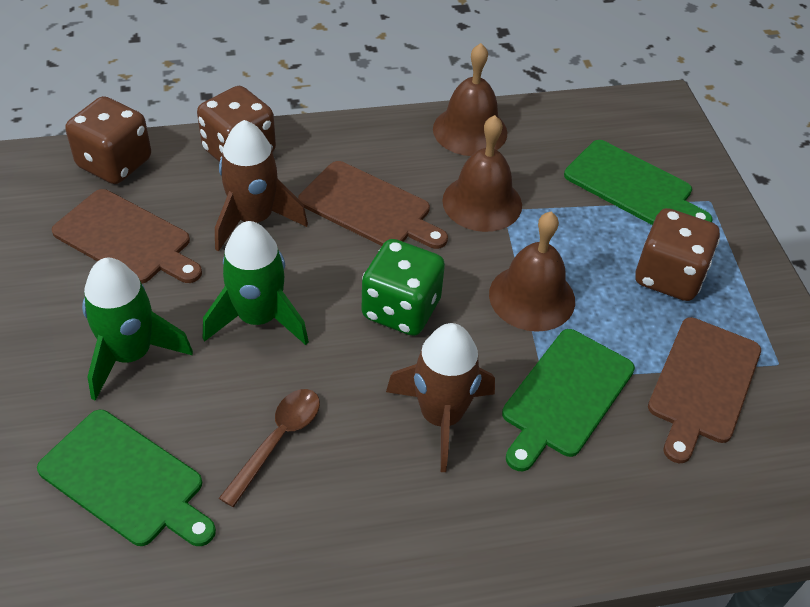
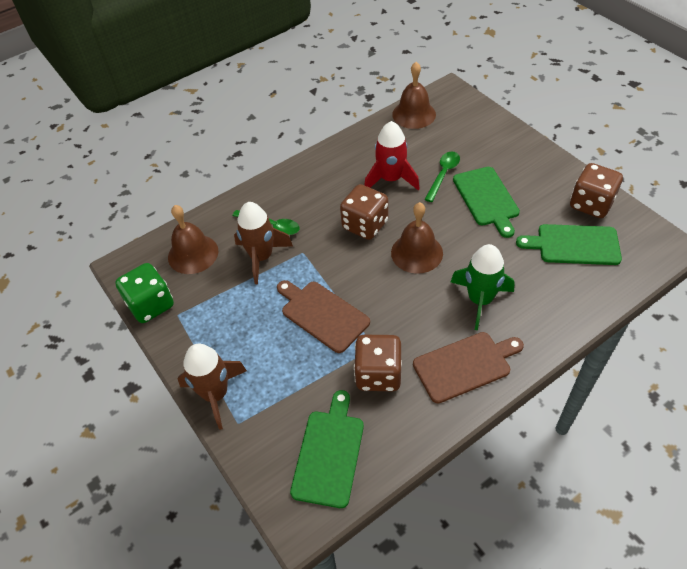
brown cutting board: [52,189,202,284] [298,161,448,249] [648,317,761,463] = 3 -> [277,280,370,353] [413,332,524,403] = 2
brown spoon: [219,389,320,507] = 1 -> none = 0
green rocket: [82,258,193,401] [203,221,309,345] = 2 -> [451,244,515,330] = 1
green spoon: none = 0 -> [232,210,300,235] [424,151,460,202] = 2
red rocket: none = 0 -> [365,121,420,190] = 1

